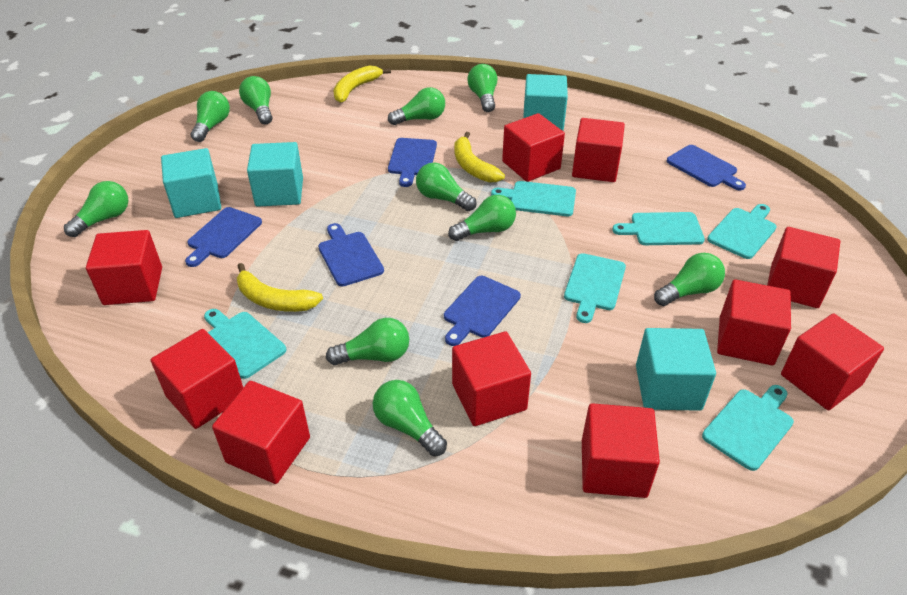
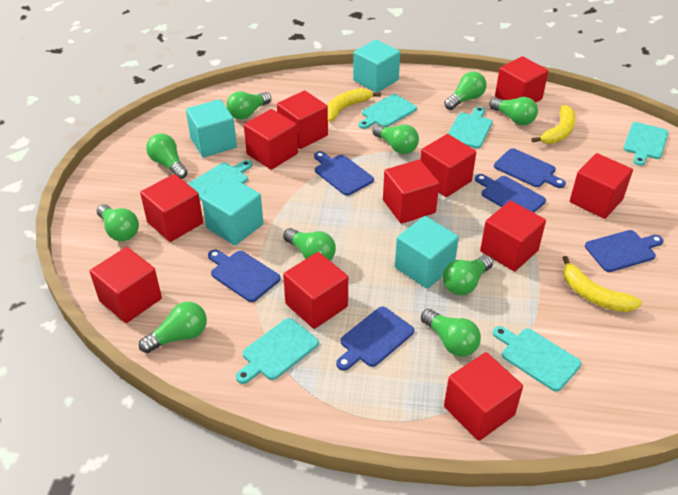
blue cutting board: [185,207,262,267] [318,223,384,287] [388,138,437,187] [444,276,521,346] [667,145,746,191] = 5 -> [208,250,281,302] [314,151,374,196] [336,307,414,371] [475,174,546,213] [494,148,566,188] [585,230,663,272] = 6
red cube: [86,230,162,305] [151,329,243,429] [212,381,310,484] [452,331,531,426] [502,113,565,182] [572,118,625,182] [582,403,660,498] [717,279,791,365] [767,227,840,308] [781,313,884,410] = 10 -> [90,247,162,323] [140,174,203,242] [244,109,298,170] [277,90,328,149] [283,252,348,329] [383,160,439,224] [420,134,476,197] [444,352,523,441] [480,201,546,272] [495,56,548,103] [570,153,633,219] = 11

